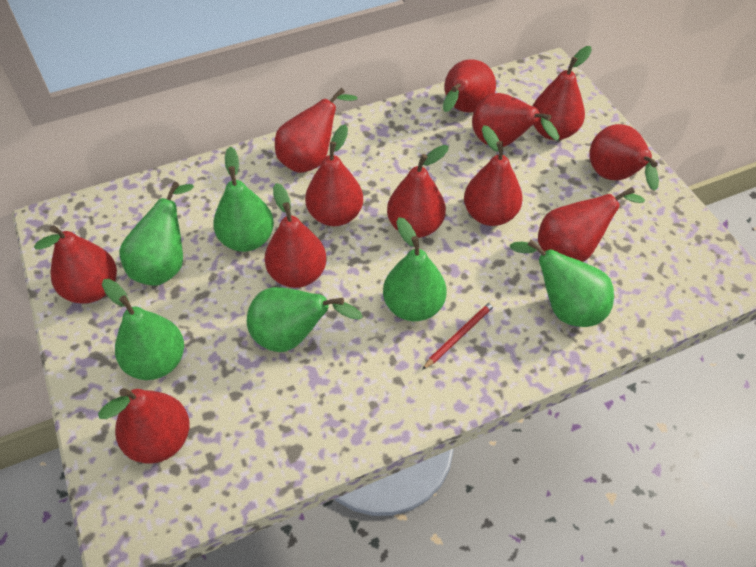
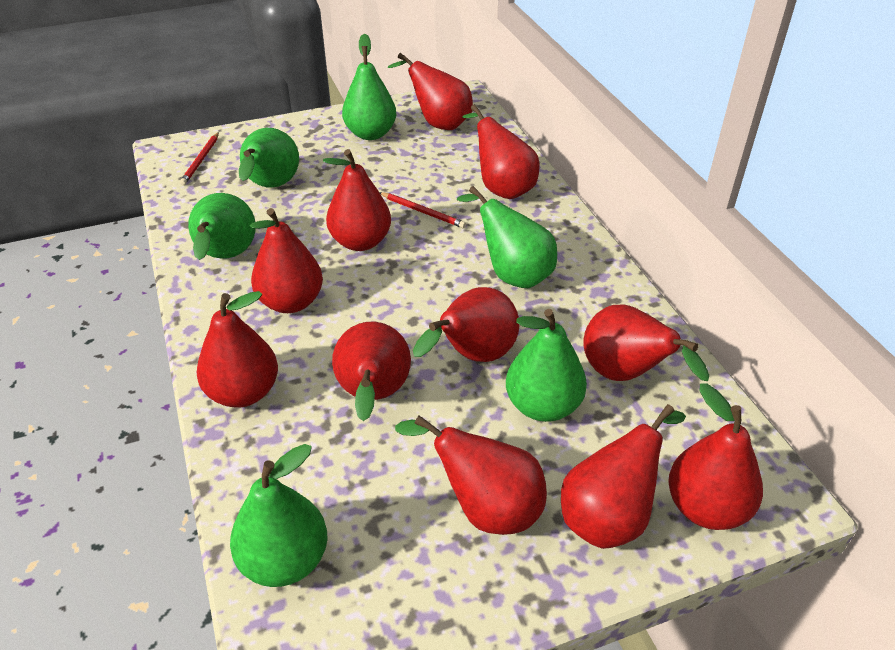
red pear: [34,225,117,304] [98,388,190,463] [265,183,327,288] [275,88,358,173] [305,125,363,226] [387,145,449,238] [443,59,496,113] [464,125,523,226] [472,93,559,147] [533,46,592,140] [538,187,645,262] [589,124,659,191] = 12 -> [197,291,278,407] [250,208,323,313] [323,149,391,251] [332,322,411,421] [388,53,473,130] [395,416,547,535] [413,287,519,362] [462,104,540,199] [561,404,686,549] [583,304,709,381] [668,383,763,530] = 11
red pencil: [422,300,496,370] = 1 -> [180,132,219,185] [379,192,466,228] = 2

